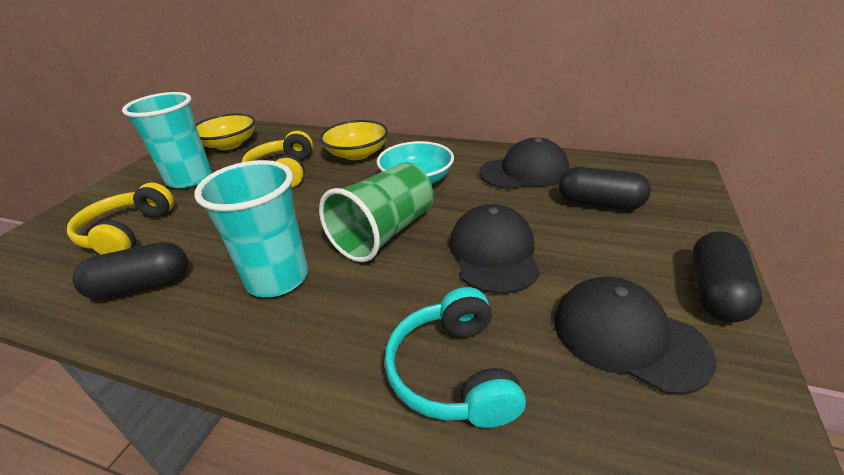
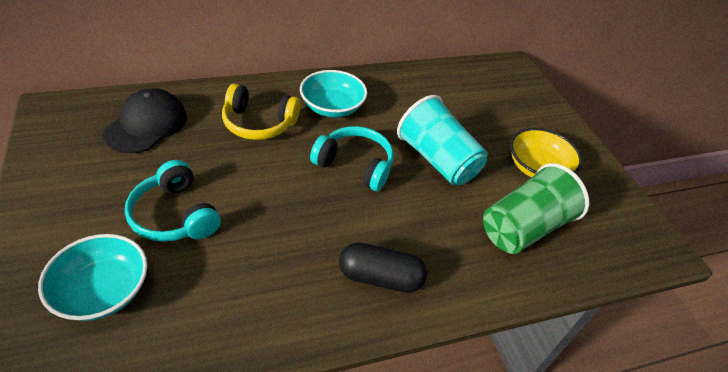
black cap: [450,204,540,294] [480,137,569,189] [554,277,716,395] = 3 -> [103,88,187,153] = 1
black capsule: [73,242,188,300] [558,167,651,210] [692,231,762,323] = 3 -> [339,242,427,293] = 1
turquoise bowl: [377,141,454,184] = 1 -> [38,234,147,321] [300,70,367,117] = 2
turquoise cup: [122,92,212,189] [195,160,308,297] = 2 -> [397,95,488,186] = 1
turquoise headphones: [385,287,526,428] = 1 -> [125,160,221,242] [310,126,394,191] = 2
yellow bowl: [196,113,255,150] [320,120,388,160] = 2 -> [510,128,582,178] = 1
yellow headphones: [67,183,174,255] [241,131,313,187] = 2 -> [222,84,300,140] = 1

